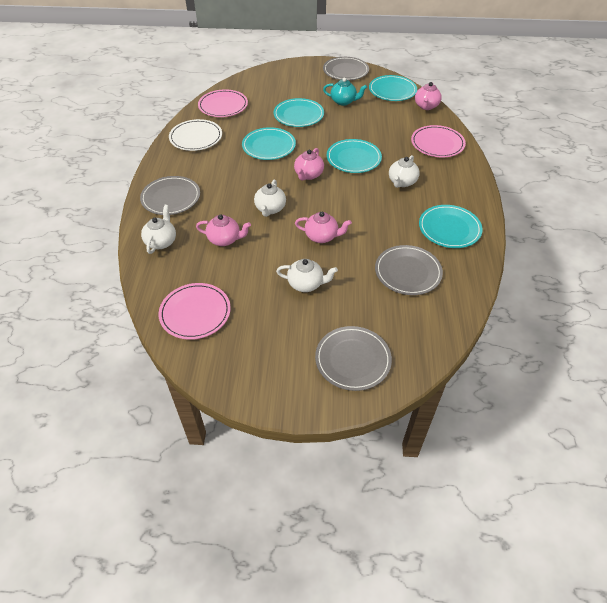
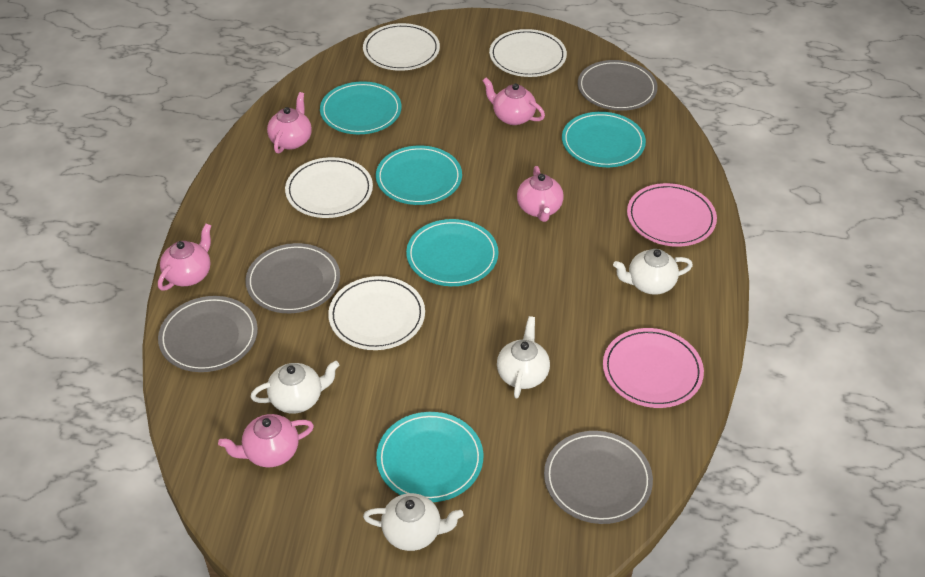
pink plate: [158,283,231,340] [198,89,248,117] [411,125,466,157] = 3 -> [603,328,704,408] [627,183,717,247] = 2
pink teapot: [196,214,251,246] [294,148,324,181] [295,212,352,243] [415,82,442,110] = 4 -> [158,223,211,291] [218,414,314,467] [267,92,312,153] [483,77,545,125] [517,166,564,222] = 5
turquoise teapot: [323,78,367,106] = 1 -> none = 0
white plate: [169,119,222,151] = 1 -> [285,157,373,218] [328,276,425,350] [363,23,440,71] [489,29,567,77] = 4

